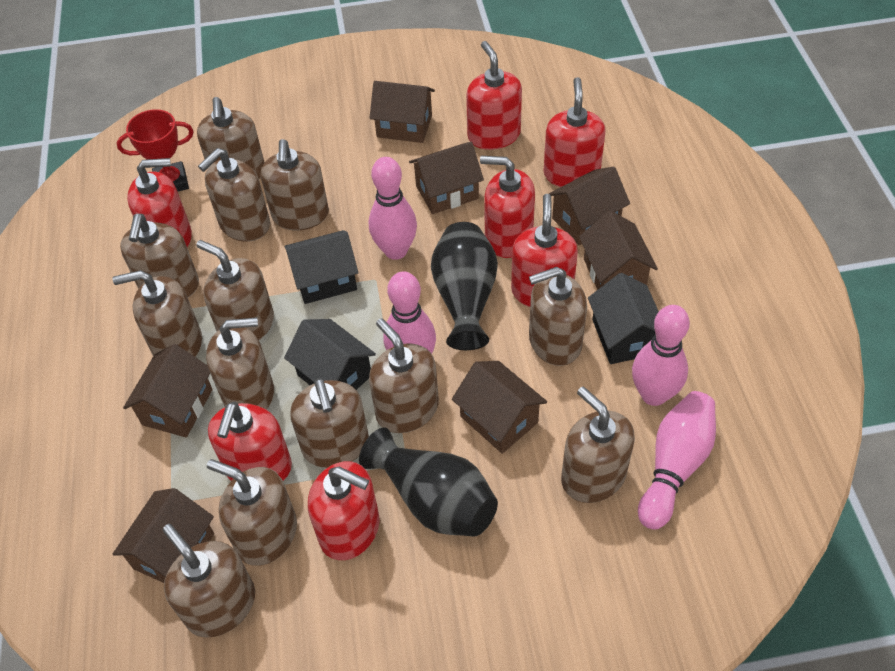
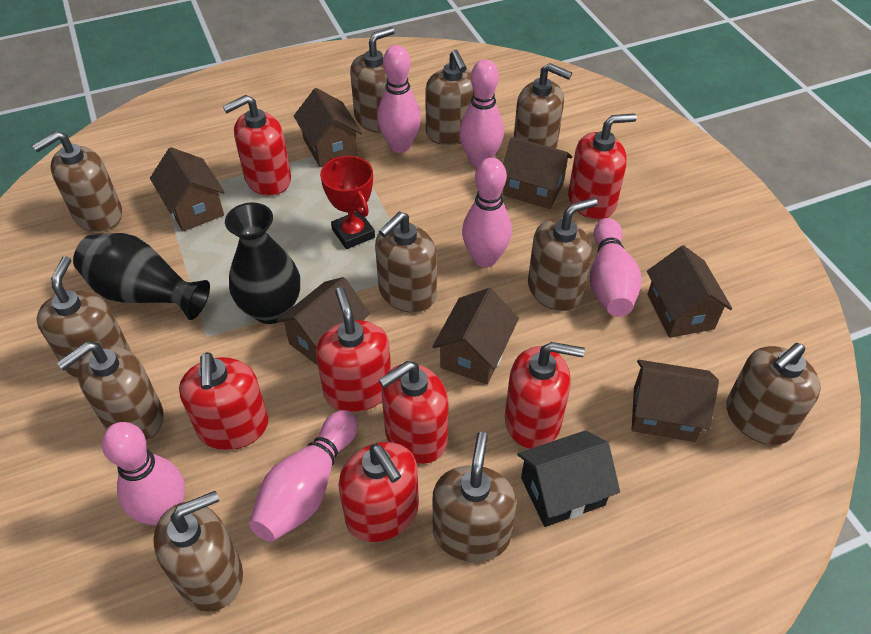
black house: [284,319,376,390] [285,230,358,304] [588,273,659,364] = 3 -> [517,430,620,527] = 1
brown soap dispenser: [112,270,202,357] [120,214,199,298] [162,524,255,638] [196,240,274,340] [197,97,265,179] [198,148,270,242] [206,317,274,410] [207,459,297,566] [261,139,329,230] [290,378,369,468] [369,318,439,433] [529,267,587,366] [561,387,635,503] = 13 -> [32,131,122,232] [37,256,131,378] [57,342,164,441] [153,491,243,612] [350,27,395,133] [375,212,437,313] [425,50,474,145] [433,432,517,562] [514,63,572,149] [528,198,598,311] [726,343,821,445] = 11
pink bowling pin: [369,157,417,260] [383,271,436,354] [632,305,690,406] [638,391,716,530] = 4 -> [102,422,185,526] [249,410,358,542] [377,45,421,153] [459,59,504,167] [462,158,512,268] [590,218,642,317] = 6

